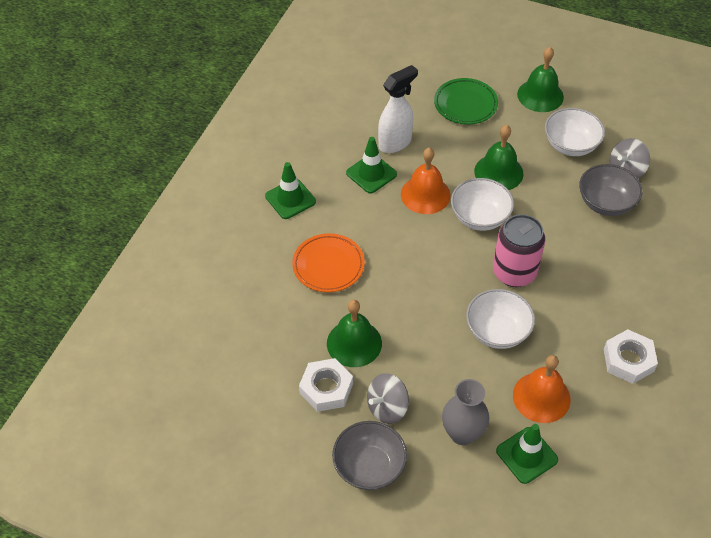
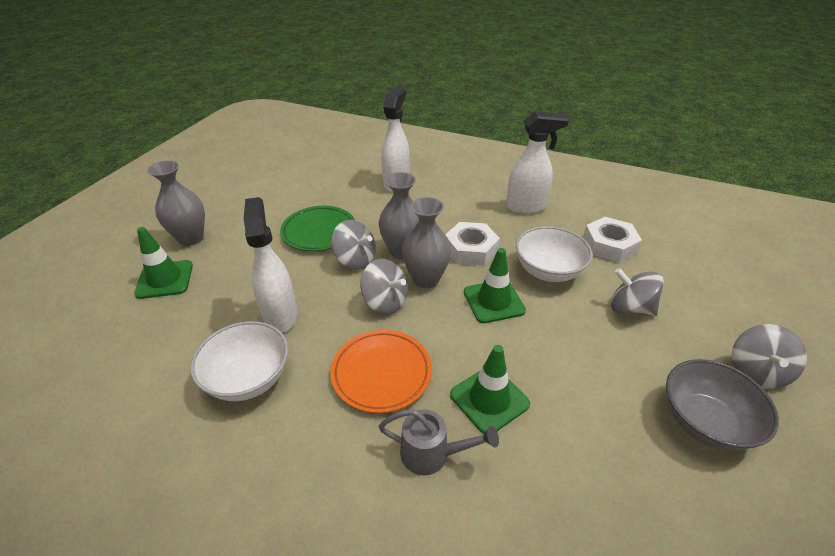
green bell: [327,300,382,367] [474,125,523,190] [517,47,564,112] = 3 -> none = 0
grey bowl: [332,421,407,490] [579,164,642,216] = 2 -> [666,359,779,451] = 1
grey spinning top: [367,373,409,424] [610,138,650,179] = 2 -> [331,220,376,270] [360,259,408,315] [611,268,664,317] [732,324,807,389] = 4
grey vase: [442,379,489,445] = 1 -> [147,160,205,246] [378,172,419,260] [402,197,452,288] = 3
grey watering can: none = 0 -> [379,409,499,475] = 1
orange bell: [401,148,451,214] [513,355,570,423] = 2 -> none = 0
pink can: [493,214,545,287] = 1 -> none = 0
white bowl: [451,178,514,231] [466,289,535,349] [545,108,605,156] = 3 -> [190,321,288,401] [516,226,593,282] = 2
white spray bottle: [378,65,418,153] = 1 -> [244,197,297,333] [381,87,410,192] [506,111,569,214] = 3

